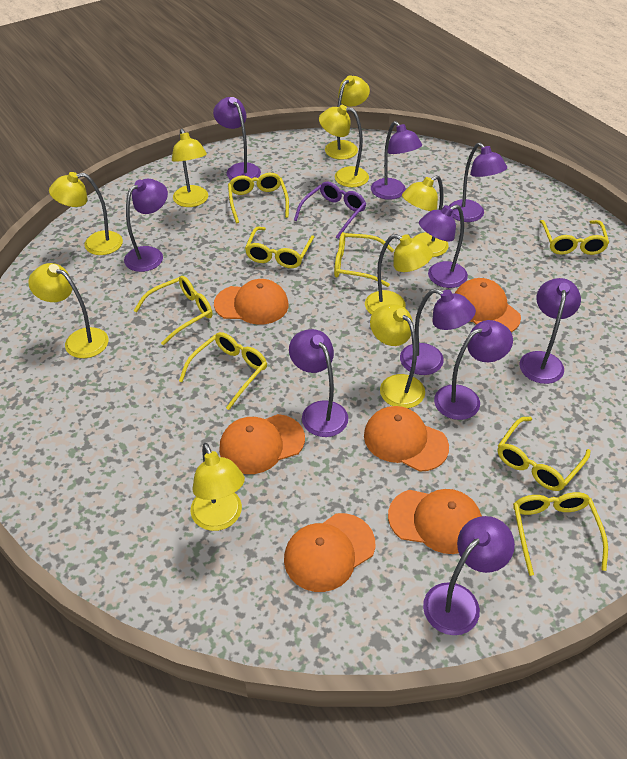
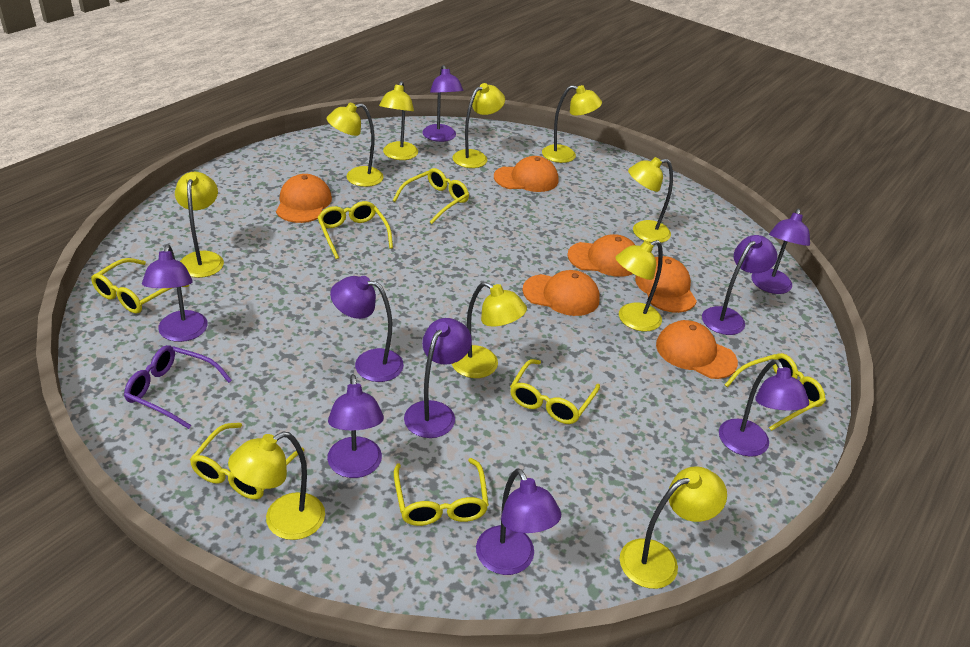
purple lamp: [124,179,168,272] [213,97,261,180] [289,329,348,437] [371,121,422,200] [400,289,476,375] [419,204,468,288] [423,516,515,635] [434,320,513,420] [449,143,507,222] [519,278,581,384] = 10 -> [142,244,208,342] [327,374,384,478] [330,276,404,382] [404,318,472,438] [423,65,463,142] [476,468,561,575] [702,235,777,335] [719,359,809,457] [752,208,810,294] = 9
yellow glasses: [134,276,212,345] [179,332,267,410] [228,173,289,223] [245,227,314,268] [334,232,394,287] [498,417,590,491] [513,492,608,576] [540,220,609,255] = 8 -> [91,258,189,313] [190,423,304,500] [317,201,393,259] [393,168,469,224] [394,458,489,526] [510,359,600,424] [725,353,826,431] = 7
yellow lamp: [28,263,109,358] [49,172,123,255] [172,128,208,207] [190,443,245,531] [319,105,369,187] [325,75,370,160] [365,234,433,315] [370,304,425,408] [402,175,449,257] = 9 -> [175,172,224,278] [228,431,325,540] [326,103,384,187] [379,81,418,160] [452,282,527,378] [453,83,505,168] [542,85,602,163] [615,240,663,331] [620,466,727,589] [628,157,673,243] = 10

